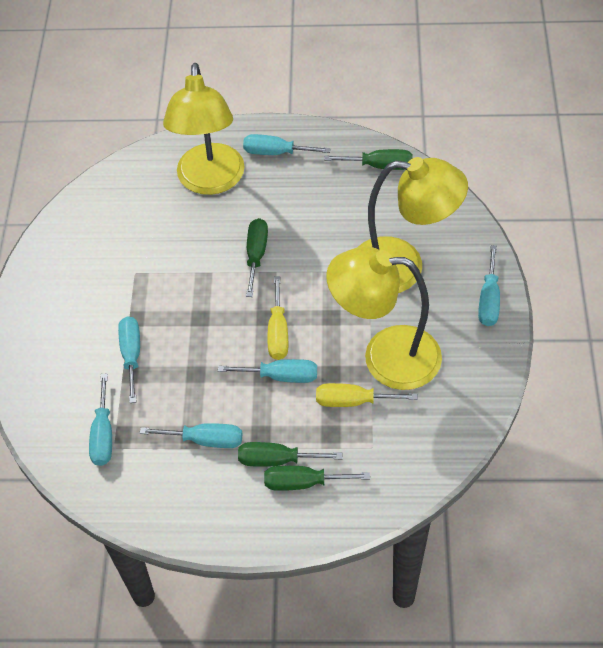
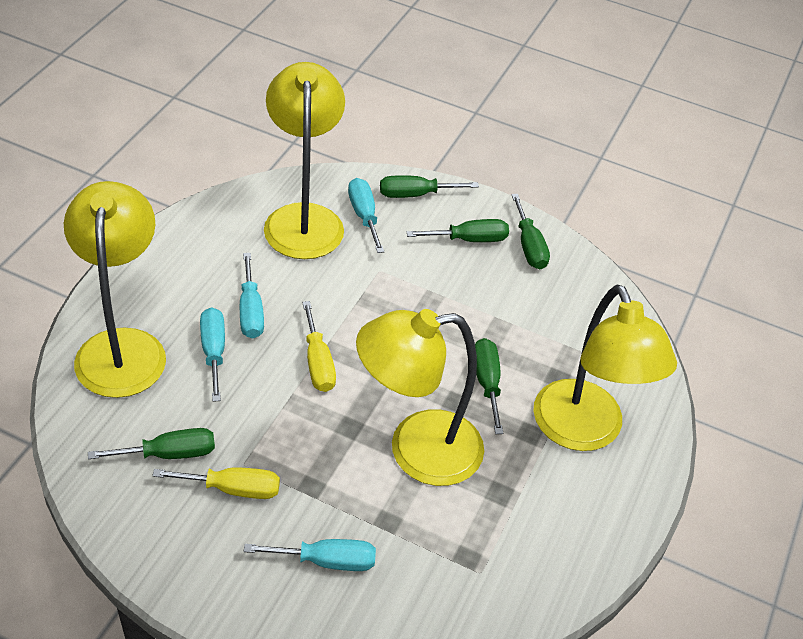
green screwdriver: [238,442,343,467] [246,218,268,297] [264,466,370,491] [324,149,413,170] = 4 -> [88,428,215,459] [380,175,479,198] [407,219,509,242] [475,338,503,434] [511,194,550,269] = 5
turquoise screwdriver: [89,374,112,466] [118,316,140,403] [140,423,242,448] [218,359,317,383] [243,134,331,155] [478,245,500,326] = 6 -> [200,307,225,402] [240,253,264,338] [244,539,376,571] [348,178,384,253] = 4
yellow lamp: [163,63,245,195] [326,247,442,390] [357,157,468,293] = 3 -> [64,181,166,398] [264,62,345,259] [356,309,484,486] [533,285,677,451] = 4

